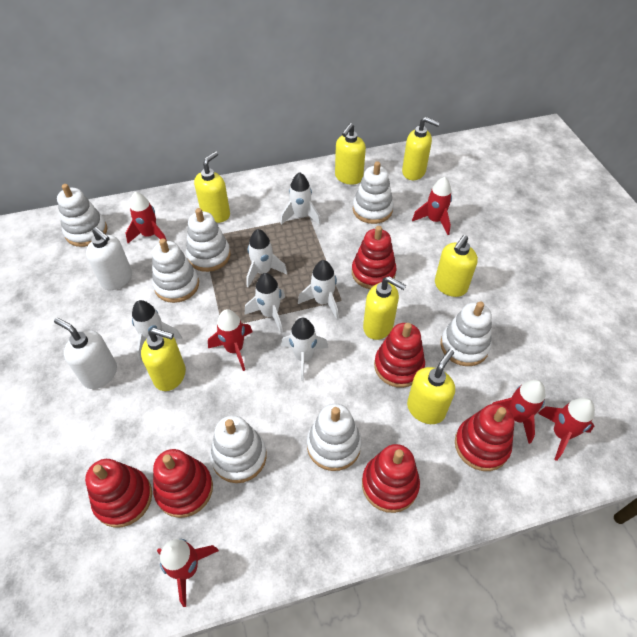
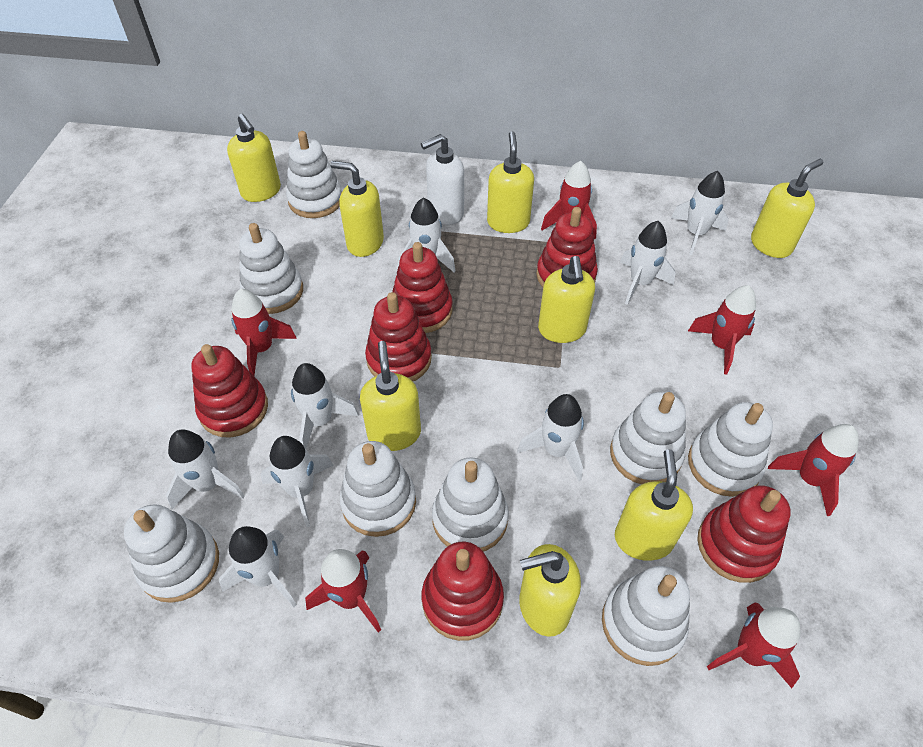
white rocket: [132,300,182,362] [245,273,285,333] [246,229,287,287] [281,172,321,225] [281,318,328,381] [298,260,339,319] = 6 -> [166,430,245,509] [219,526,297,607] [261,436,334,527] [291,363,359,449] [398,197,456,272] [517,394,584,481] [620,221,676,305] [671,171,729,255] = 8
white soap dispenser: [54,318,117,389] [86,227,132,290] = 2 -> [421,134,464,225] = 1
white stacking toy: [57,184,107,247] [152,238,199,303] [186,208,231,272] [210,415,267,483] [307,404,362,471] [353,161,394,224] [440,301,492,366] = 7 -> [124,504,219,603] [239,223,303,314] [286,131,342,218] [340,441,416,537] [432,457,509,552] [602,566,690,666] [610,392,686,484] [688,402,773,497] = 8
yellow soap dispenser: [141,328,186,391] [194,151,230,223] [335,123,366,185] [363,276,406,340] [402,117,440,180] [407,349,455,424] [435,235,478,297] = 7 -> [227,114,281,202] [330,161,384,257] [360,341,421,451] [487,131,534,233] [519,544,581,637] [538,256,595,343] [615,449,693,561] [751,159,823,258] = 8

